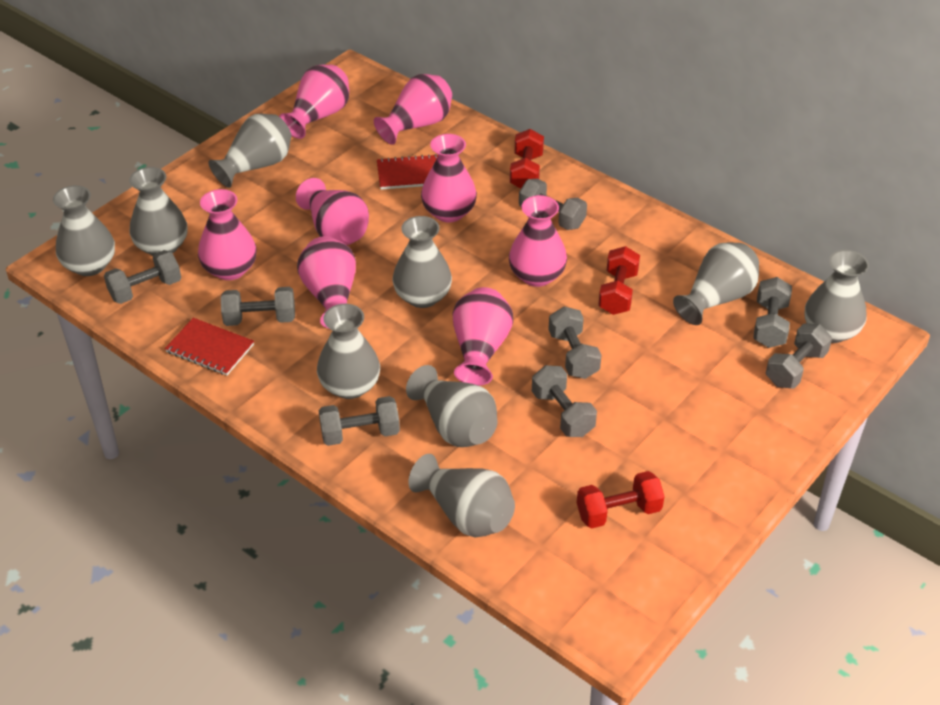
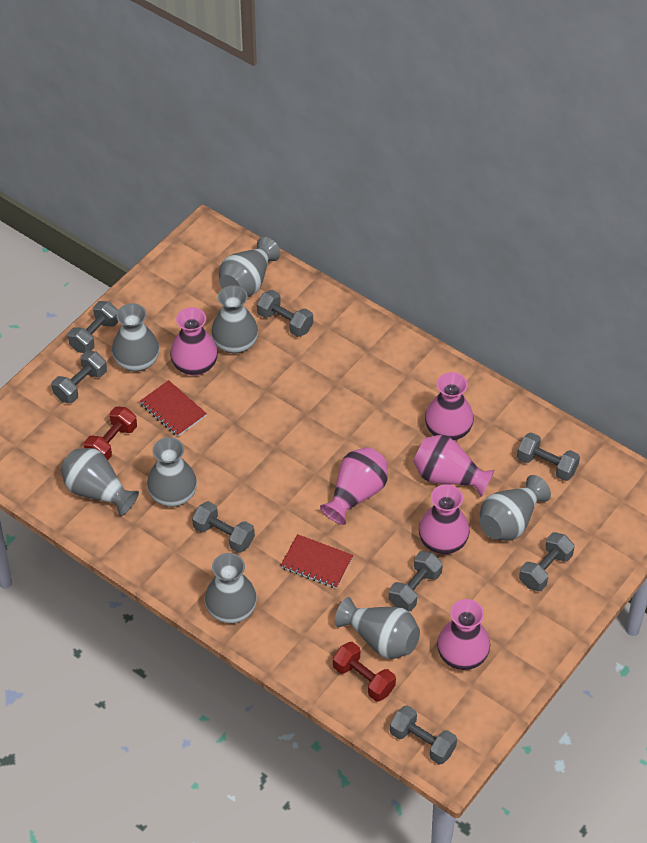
grey vase: [53,185,115,276] [129,167,188,256] [208,114,291,188] [317,304,380,399] [392,216,452,308] [406,365,498,447] [409,454,515,537] [673,242,759,325] [805,250,869,343] = 9 -> [61,448,139,516] [112,303,159,372] [147,437,197,507] [205,553,257,623] [211,285,258,354] [219,237,281,297] [335,597,420,659] [480,475,551,541] = 8
pink vase: [198,189,257,280] [279,64,349,139] [296,178,369,245] [297,236,356,329] [374,74,452,145] [421,134,477,222] [452,287,513,386] [509,195,567,287] = 8 -> [170,307,218,376] [320,447,388,525] [413,435,495,497] [419,484,470,554] [425,372,474,440] [437,599,490,670] = 6
red dumbbell: [510,129,544,188] [577,471,665,528] [598,246,640,315] = 3 -> [84,406,137,460] [333,642,396,702] = 2

